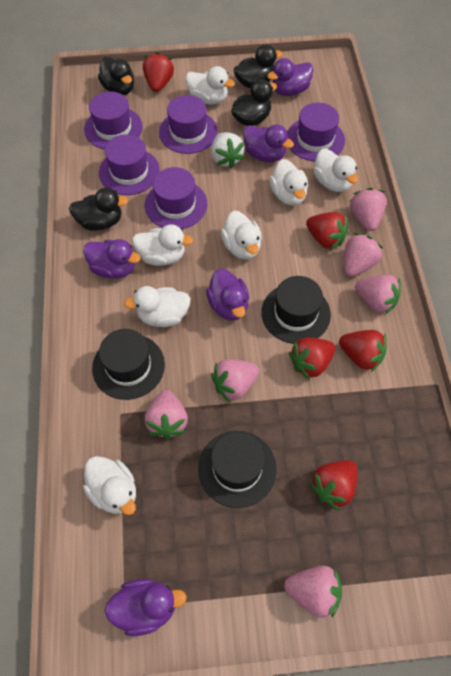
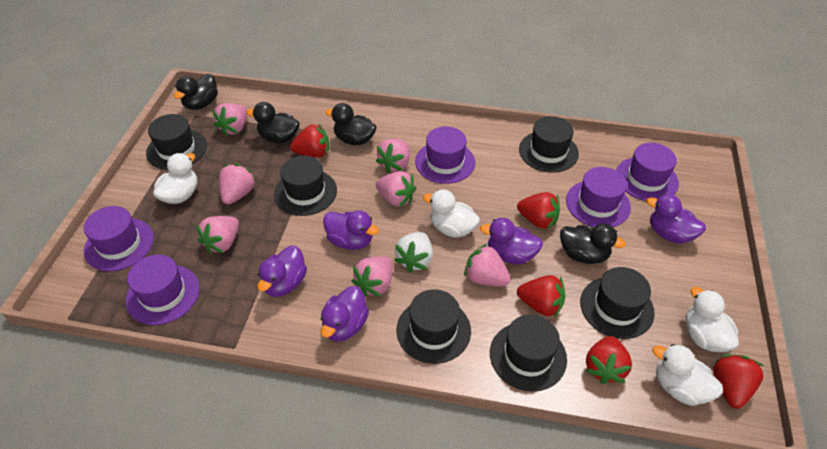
black hat: [92,329,165,400] [198,431,277,508] [261,276,331,344] = 3 -> [146,114,207,170] [274,156,337,216] [397,289,471,364] [490,314,567,392] [519,116,579,173] [580,267,654,339] = 6
pink strawberry: [145,390,188,439] [211,359,259,402] [284,566,342,618] [344,233,383,277] [350,188,387,231] [355,275,401,314] = 6 -> [196,216,239,254] [212,103,247,136] [219,163,257,205] [352,257,393,297] [376,139,410,173] [376,171,416,207] [464,244,510,286] = 7
white duck: [83,456,136,515] [124,286,191,327] [132,224,193,266] [185,66,235,105] [221,211,262,260] [269,159,308,206] [313,149,358,192] = 7 -> [153,153,197,204] [423,189,480,238] [652,344,723,406] [685,287,738,352] = 4

